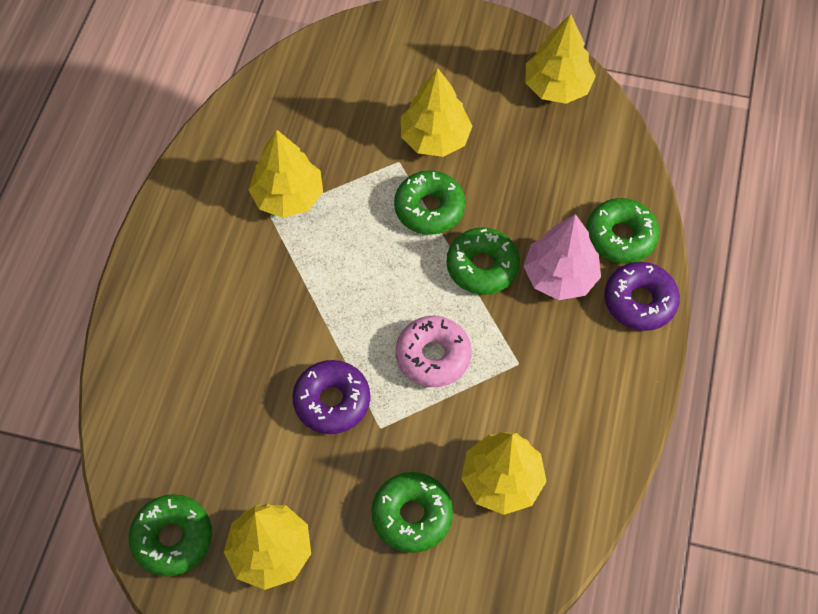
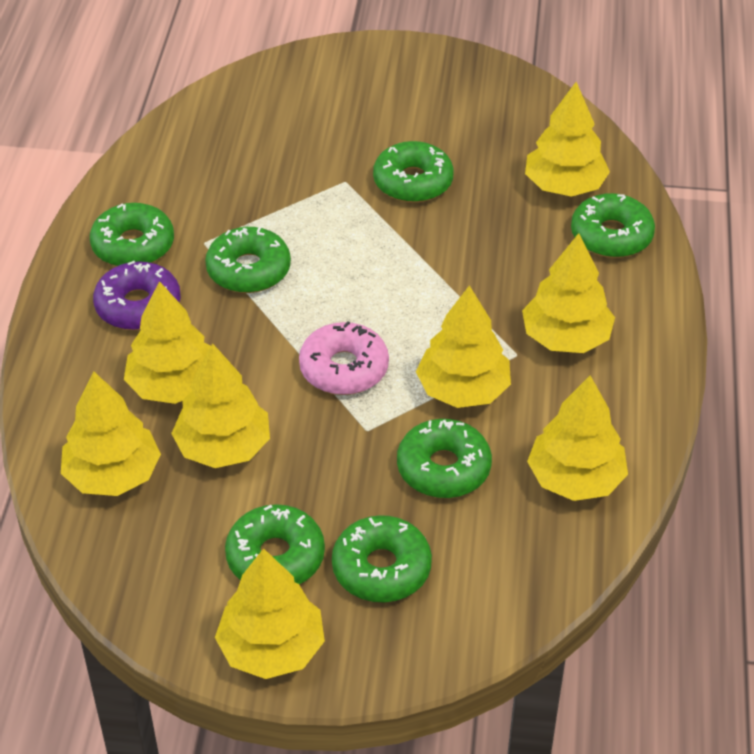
green donut: [129,494,212,577] [371,472,453,553] [394,170,466,235] [447,228,520,295] [586,198,659,264] = 5 -> [90,203,174,266] [205,227,291,293] [225,504,325,584] [332,515,432,602] [373,141,454,203] [397,419,492,498] [571,193,655,258] = 7
pink tree: [524,214,601,300] = 1 -> none = 0
purple donut: [292,360,370,434] [604,262,680,331] = 2 -> [93,261,181,330] = 1
yellow tree: [224,504,311,590] [248,130,323,218] [401,68,473,157] [461,432,547,515] [526,14,596,104] = 5 -> [61,372,161,496] [124,281,211,404] [171,343,270,468] [215,548,325,679] [416,285,511,408] [522,233,615,353] [525,82,610,197] [527,376,628,501] = 8

